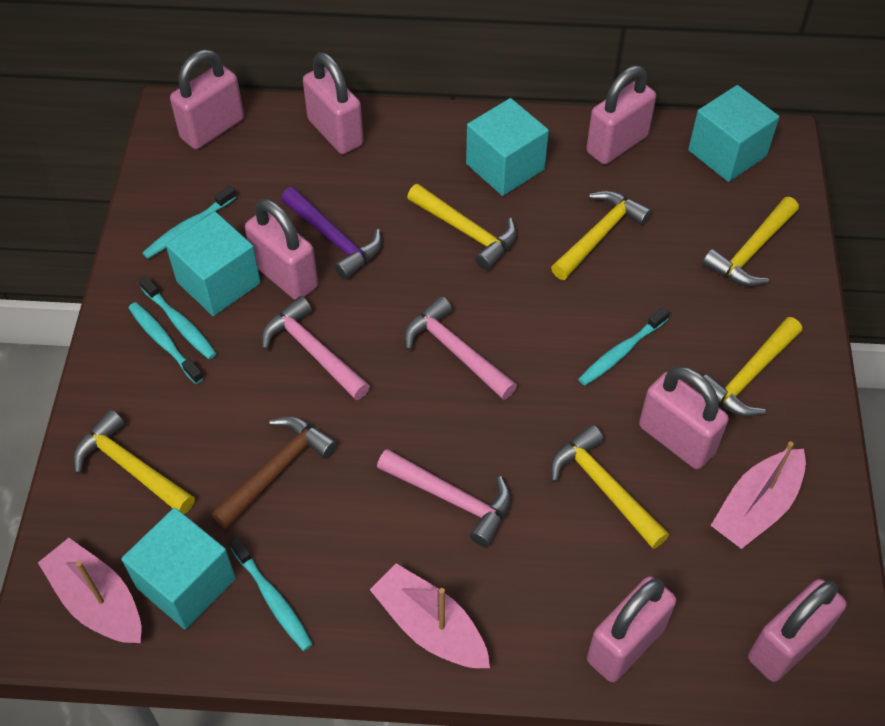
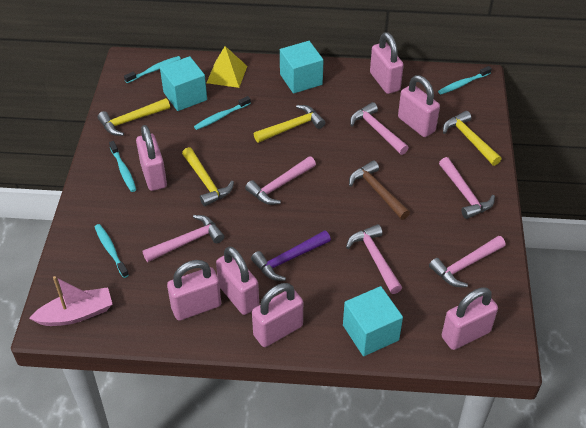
pink boat: [38,538,141,643] [370,563,490,668] [710,441,806,549] = 3 -> [29,276,112,326] = 1
pink hammer: [262,296,370,400] [377,449,511,547] [404,296,517,400] = 3 -> [142,215,224,262] [245,156,316,205] [346,224,402,294] [350,102,409,155] [429,236,506,287] [439,157,495,219] = 6
turquoise cube: [121,508,236,630] [166,211,261,316] [466,98,549,196] [688,85,779,182] = 4 -> [160,56,207,111] [280,41,324,94] [343,286,403,356] = 3
yellow hammer: [73,410,195,514] [407,184,517,270] [550,425,669,549] [551,191,652,280] [695,317,802,417] [702,197,799,286] = 6 -> [98,98,170,136] [182,147,234,206] [254,105,325,143] [443,111,501,166] = 4
yellow pyramid: none = 0 -> [207,46,247,88] = 1

